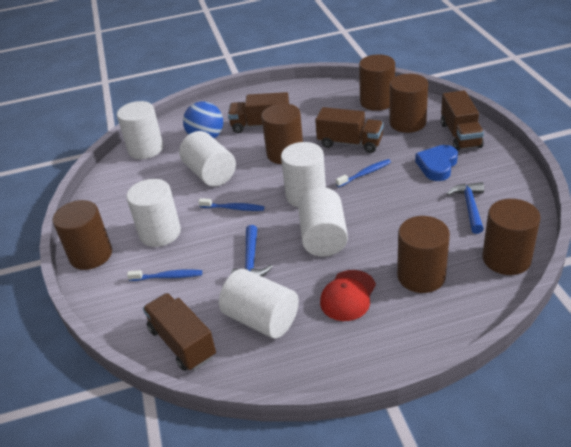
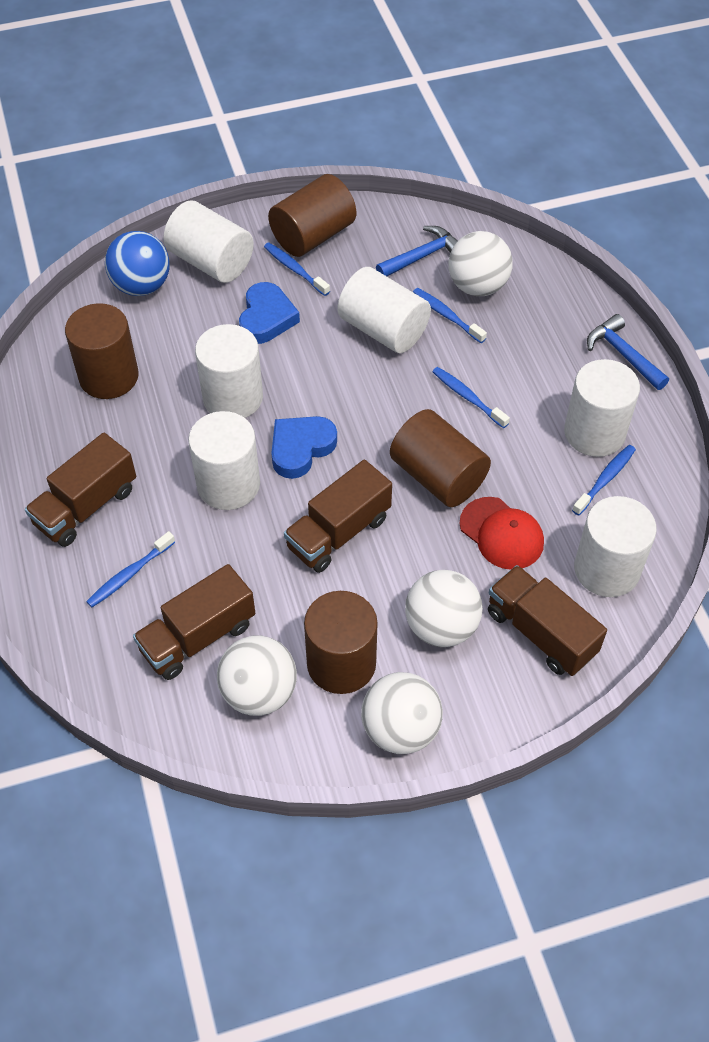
blue heart: [415,145,458,181] = 1 -> [239,282,300,344] [271,416,337,479] = 2
blue toothbrush: [127,269,202,281] [198,198,265,211] [336,159,391,187] = 3 -> [86,531,175,607] [264,243,330,296] [413,288,487,343] [432,367,510,428] [572,445,636,516] = 5
brown cylinder: [53,200,112,270] [261,103,303,164] [359,54,395,111] [389,74,428,133] [397,216,450,293] [482,199,541,275] = 6 -> [65,303,139,399] [268,174,356,257] [304,591,378,694] [390,409,491,507] = 4
white ball: none = 0 -> [217,635,297,716] [361,672,443,754] [405,570,483,647] [449,231,512,296] = 4

